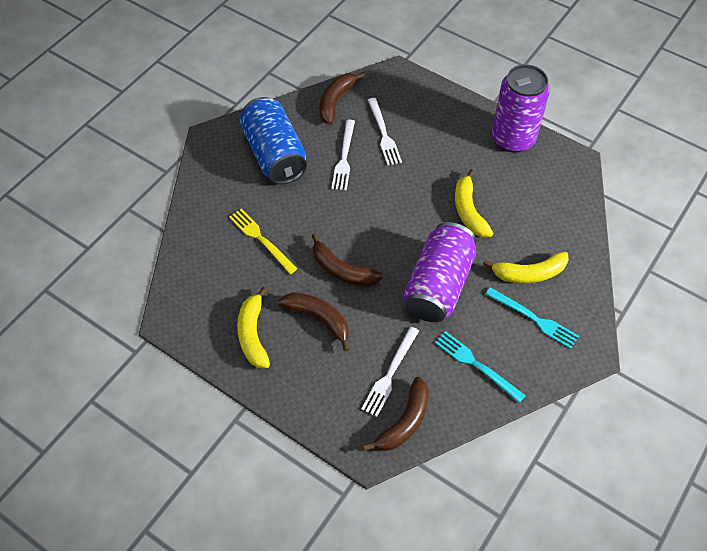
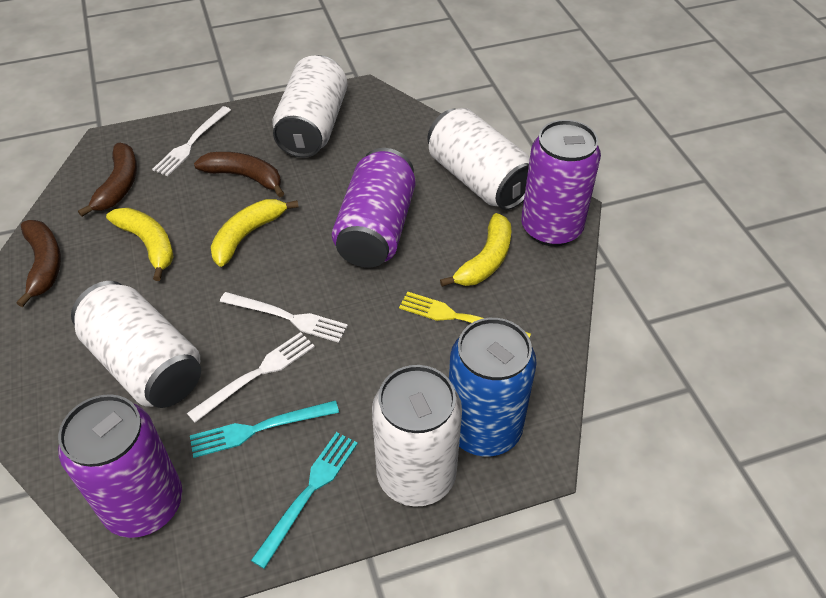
brown banana: [278,292,350,352] [312,233,383,286] [319,72,365,125] [363,377,429,451] = 4 -> [17,220,61,307] [78,143,137,217] [194,152,284,197] = 3
purple can: [403,222,476,322] [492,64,550,152] = 2 -> [58,394,182,538] [332,148,416,267] [521,120,601,246] = 3
white can: none = 0 -> [71,281,201,408] [272,55,347,158] [372,365,462,507] [428,108,530,210] = 4

